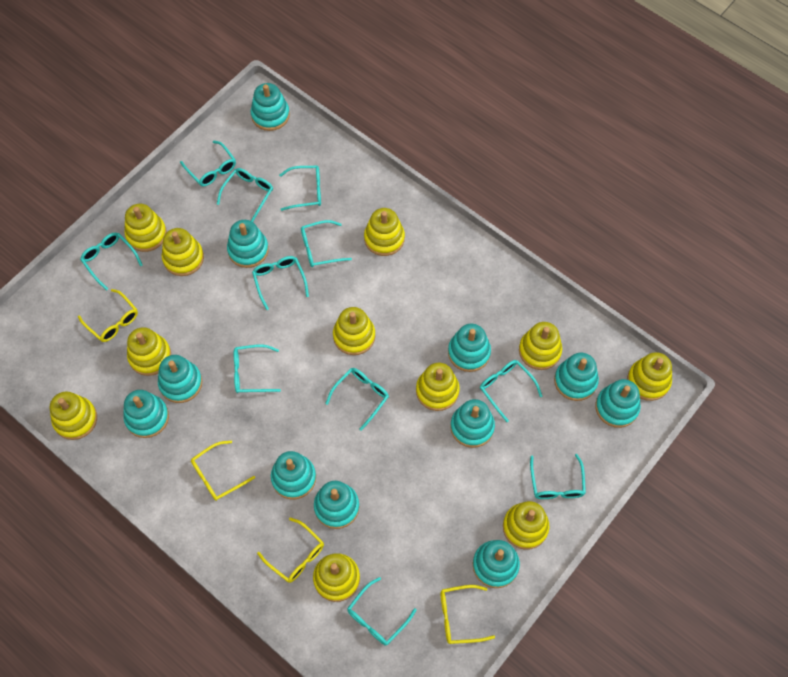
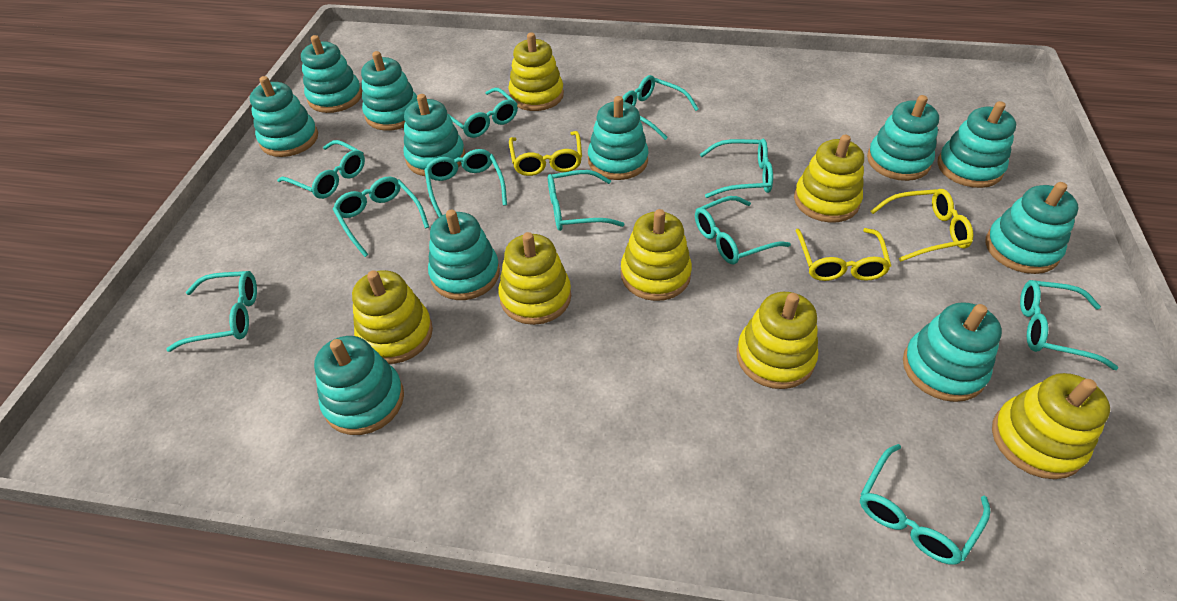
yellow glasses: [78,289,138,342] [191,440,255,501] [257,518,324,583] [441,585,495,644] = 4 -> [509,131,582,176] [795,228,891,281] [870,189,973,262] = 3
yellow stacking toy: [50,391,97,440] [124,204,167,252] [127,327,171,376] [162,228,204,276] [313,553,360,602] [333,307,375,355] [364,208,405,256] [416,363,460,411] [503,501,549,550] [519,322,562,370] [627,352,672,401] = 11 -> [352,270,433,364] [498,232,571,325] [509,32,564,111] [621,209,692,301] [737,292,818,389] [794,135,864,223] [992,373,1110,479] = 7

